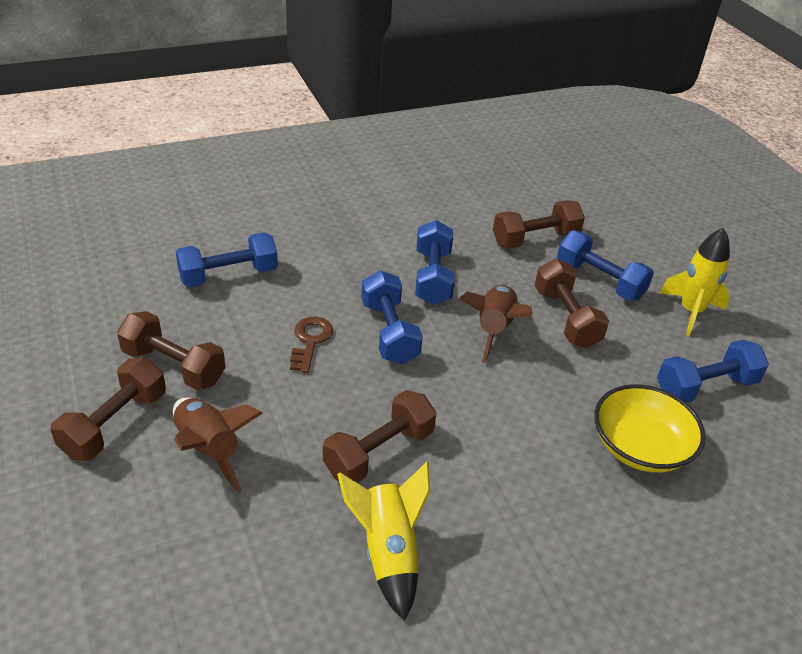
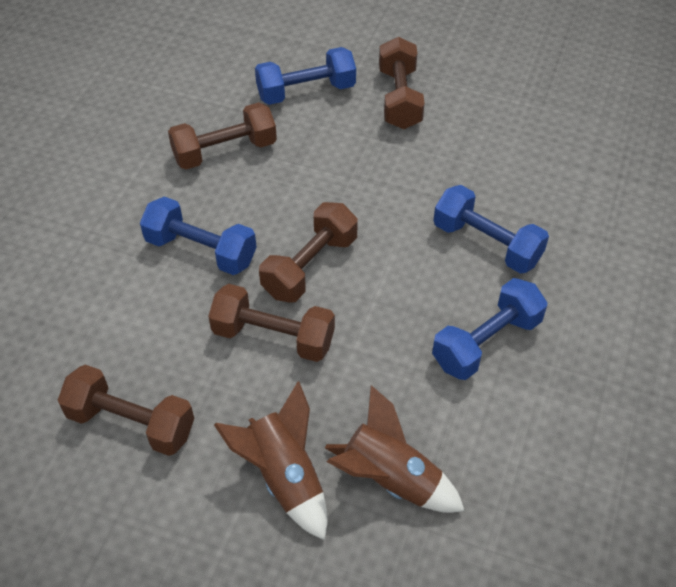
blue dumbbell: [176,232,278,287] [361,270,423,364] [416,220,455,305] [557,230,654,301] [657,340,769,403] = 5 -> [140,196,257,275] [255,47,356,105] [432,278,547,380] [433,185,549,274] = 4
brown key: [290,317,333,373] = 1 -> none = 0
yellow bowl: [594,384,705,472] = 1 -> none = 0
yellow rocket: [337,462,430,621] [660,228,730,336] = 2 -> none = 0

